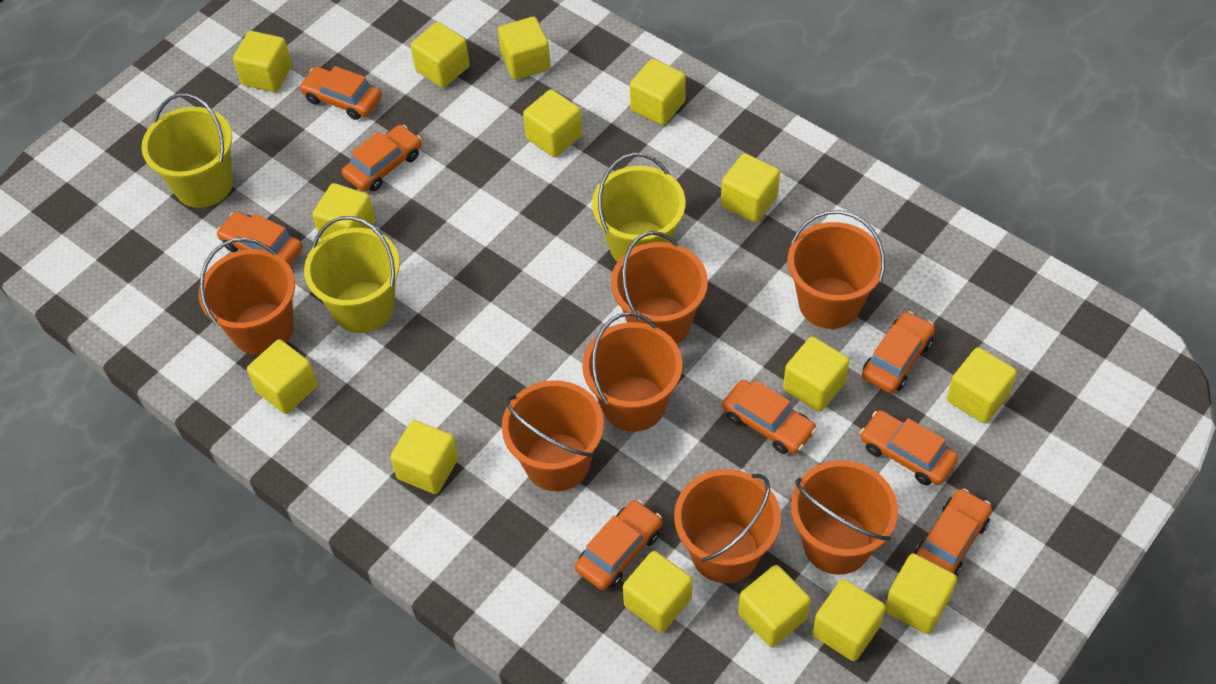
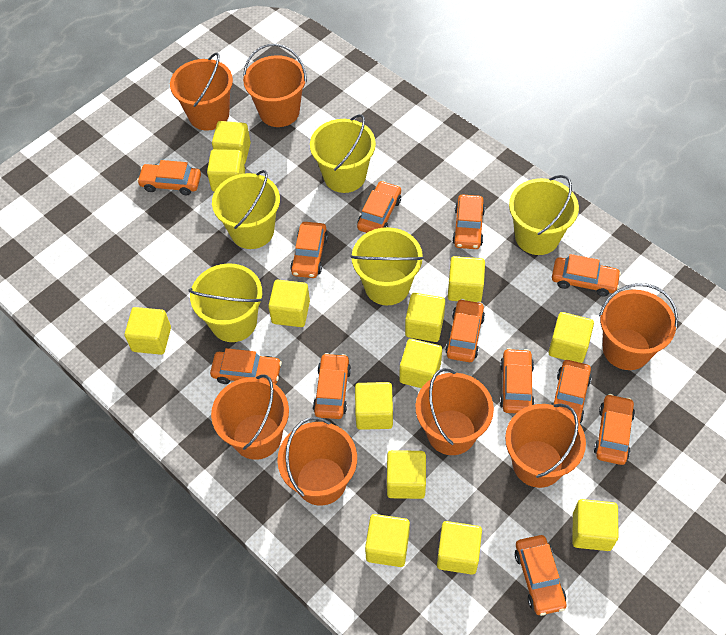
orange car: [216,211,303,266] [299,66,382,120] [342,125,422,192] [575,500,662,590] [722,380,817,454] [860,410,958,486] [862,311,935,393] [915,489,992,576] = 8 -> [137,160,201,195] [210,348,282,384] [290,222,328,278] [313,353,351,419] [357,181,401,233] [445,299,485,362] [452,194,485,249] [500,348,535,414] [515,535,567,616] [551,360,592,423] [552,254,621,296] [594,394,635,465] = 12
yellow bucket: [142,93,233,208] [304,216,400,333] [592,153,685,262] = 3 -> [188,263,263,342] [212,170,280,249] [310,114,376,193] [350,227,424,305] [509,175,579,255] = 5
yellow cube: [233,31,292,92] [247,339,318,414] [312,183,375,239] [390,420,458,494] [410,22,470,88] [498,17,551,80] [523,89,582,157] [623,551,692,632] [630,59,686,125] [721,153,780,223] [738,565,811,647] [783,336,849,412] [812,579,886,661] [885,553,957,634] [947,347,1017,423] = 15 -> [125,307,171,355] [207,149,245,192] [212,121,251,164] [268,280,310,327] [355,382,393,430] [365,514,410,567] [387,450,426,499] [400,339,442,388] [405,293,445,342] [437,521,482,575] [448,256,485,302] [549,312,594,363] [572,499,618,551] = 13

